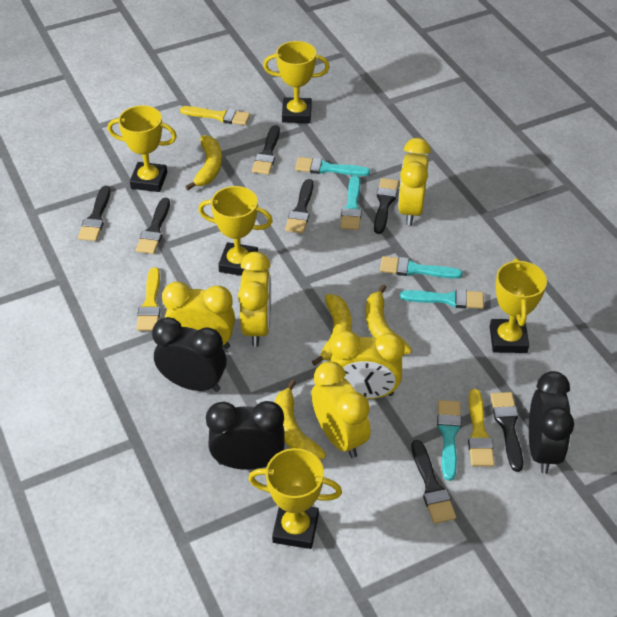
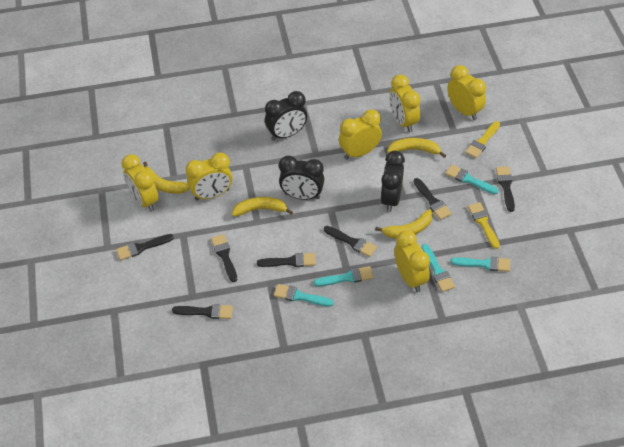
yellow brush: [136,267,160,331] [180,106,250,125] [468,389,495,467] = 3 -> [465,121,500,158] [468,202,500,249] = 2
yellow clock: [162,282,235,349] [238,252,271,347] [311,361,370,458] [330,331,405,399] [398,138,431,225] = 5 -> [122,154,158,212] [186,152,232,201] [339,109,382,159] [389,74,420,132] [394,230,430,292] [447,65,486,120] = 6
yellow trophy: [108,105,177,192] [198,186,273,276] [248,448,342,549] [263,41,330,123] [490,258,547,353] = 5 -> none = 0

